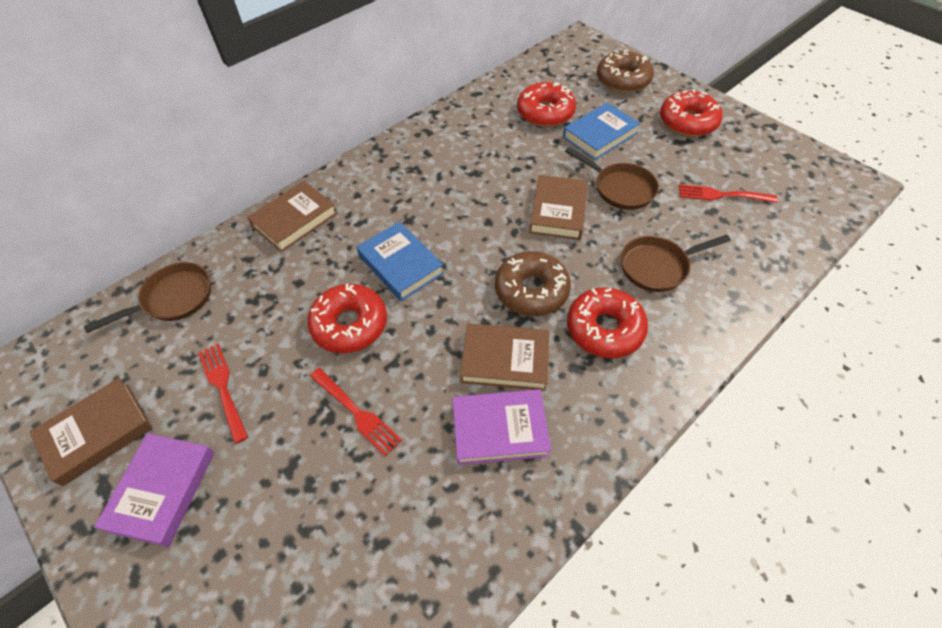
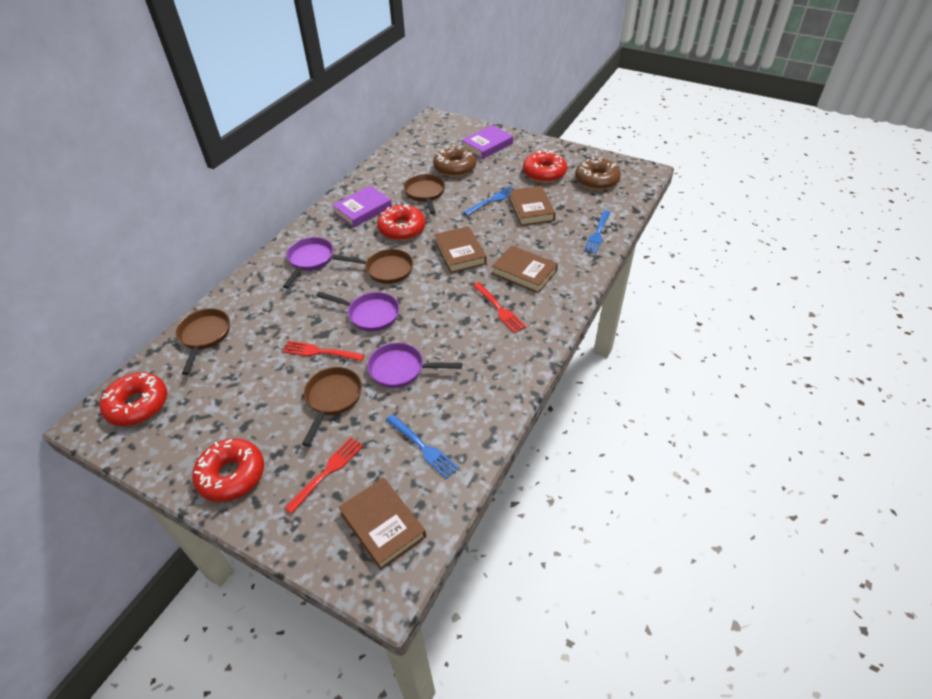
blue book: [357,222,444,301] [563,102,640,160] = 2 -> none = 0
blue fork: none = 0 -> [386,414,459,479] [463,186,514,216] [584,210,610,254] = 3
brown pan: [84,262,211,333] [565,147,659,210] [621,235,731,292] = 3 -> [176,309,230,375] [302,367,362,446] [332,249,413,284] [403,174,445,214] = 4
purple pan: none = 0 -> [283,237,334,289] [316,292,399,332] [367,343,462,388] = 3

